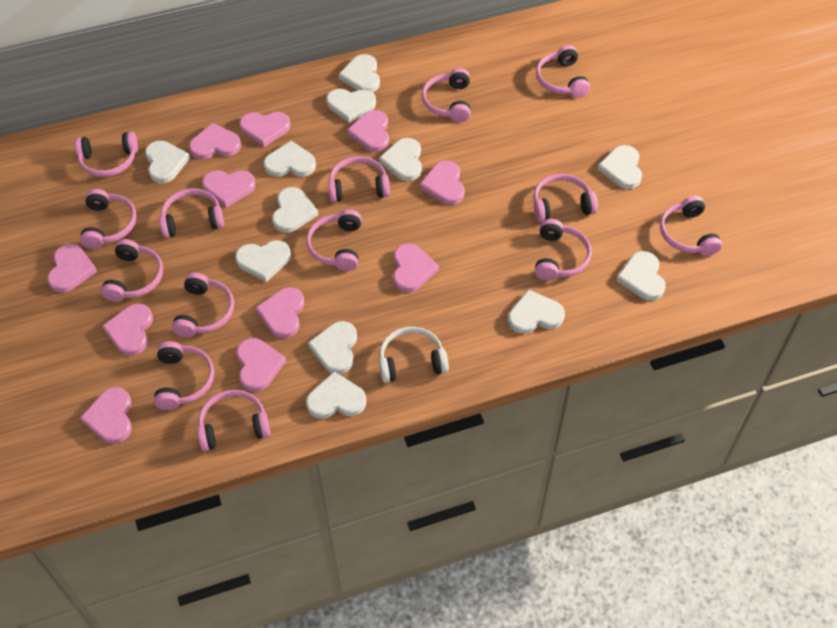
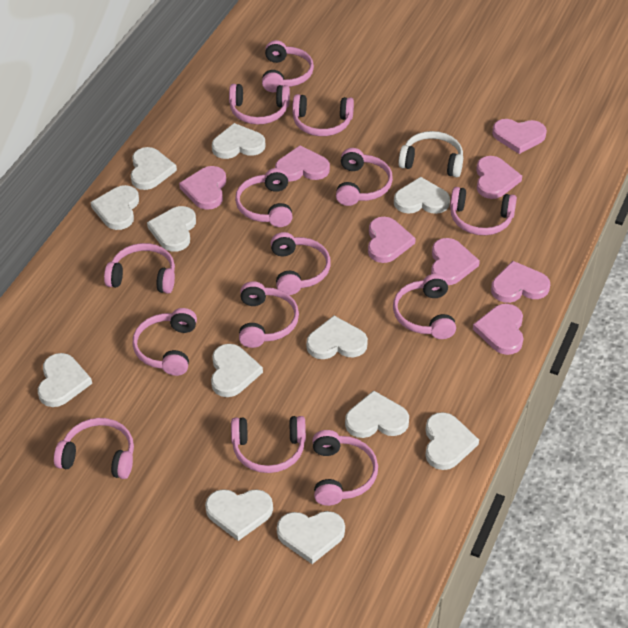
pink heart: [47,244,97,293] [80,387,132,444] [102,304,153,356] [189,123,241,160] [202,170,256,208] [237,338,287,392] [239,112,291,147] [255,287,304,339] [347,110,389,152] [393,243,439,293] [420,161,465,205] = 11 -> [179,166,226,210] [275,145,330,181] [368,217,416,263] [431,238,480,285] [473,304,524,355] [476,156,522,199] [491,261,550,303] [492,119,547,154] = 8

